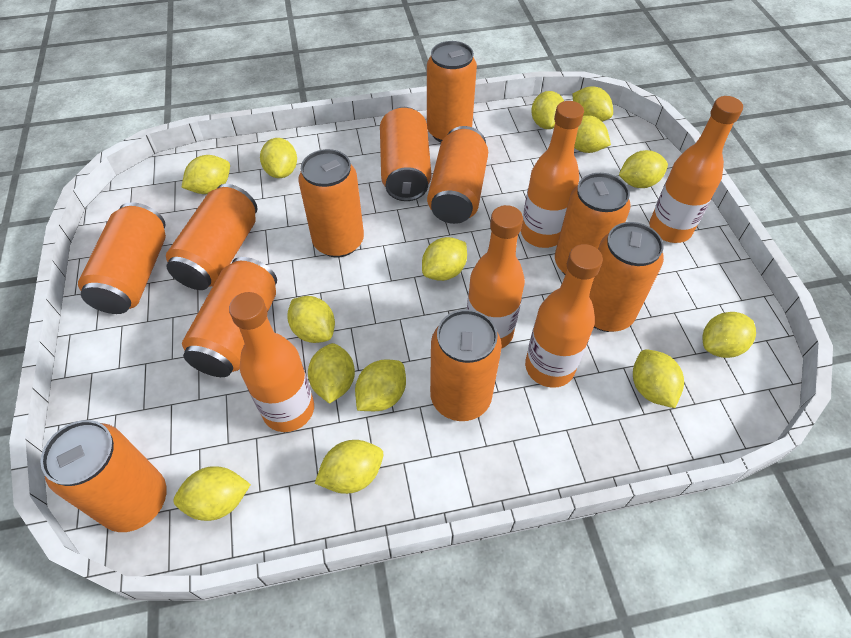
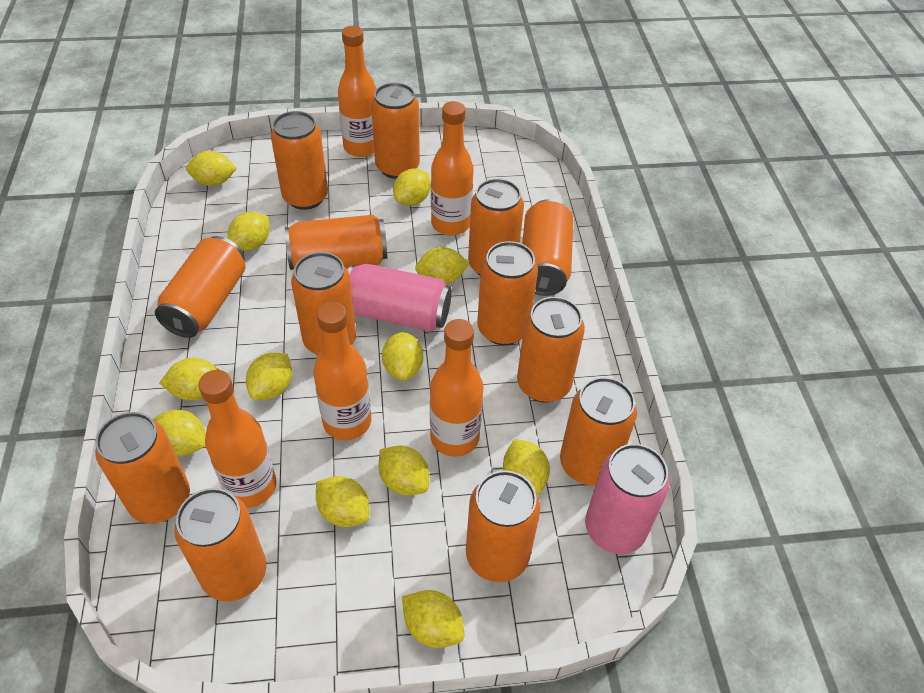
orange can: [40,420,167,532] [78,202,166,314] [166,184,257,290] [182,257,277,377] [298,149,364,258] [380,107,431,201] [427,41,477,142] [427,126,488,224] [430,309,502,421] [555,173,631,275] [589,222,664,332] = 11 -> [95,412,190,524] [155,236,246,338] [174,488,266,602] [271,111,328,210] [285,215,388,270] [291,252,356,355] [371,82,420,179] [466,470,540,582] [468,178,524,276] [477,241,538,345] [517,297,585,403] [522,199,573,296] [560,377,637,485] = 13
pink can: none = 0 -> [348,264,452,332] [585,444,670,554] = 2
yellow lemon: [174,466,251,521] [181,155,230,194] [260,138,297,178] [287,296,335,343] [308,343,355,404] [315,440,384,494] [355,360,406,411] [422,237,467,281] [531,91,564,129] [573,87,613,122] [574,115,611,153] [619,150,668,188] [633,350,684,408] [702,312,756,358] = 14 -> [153,410,206,456] [159,358,219,401] [186,151,237,186] [228,212,270,251] [246,353,292,400] [316,476,369,527] [379,446,429,496] [382,332,423,381] [393,168,431,206] [402,590,464,648] [415,247,470,285] [503,439,550,495] = 12

